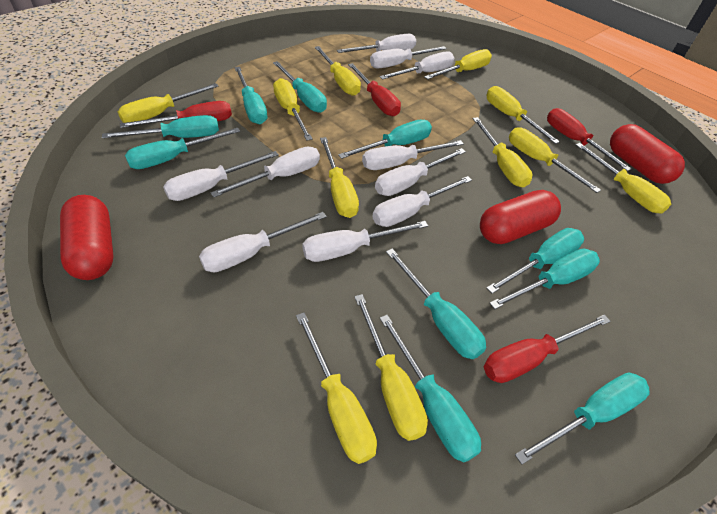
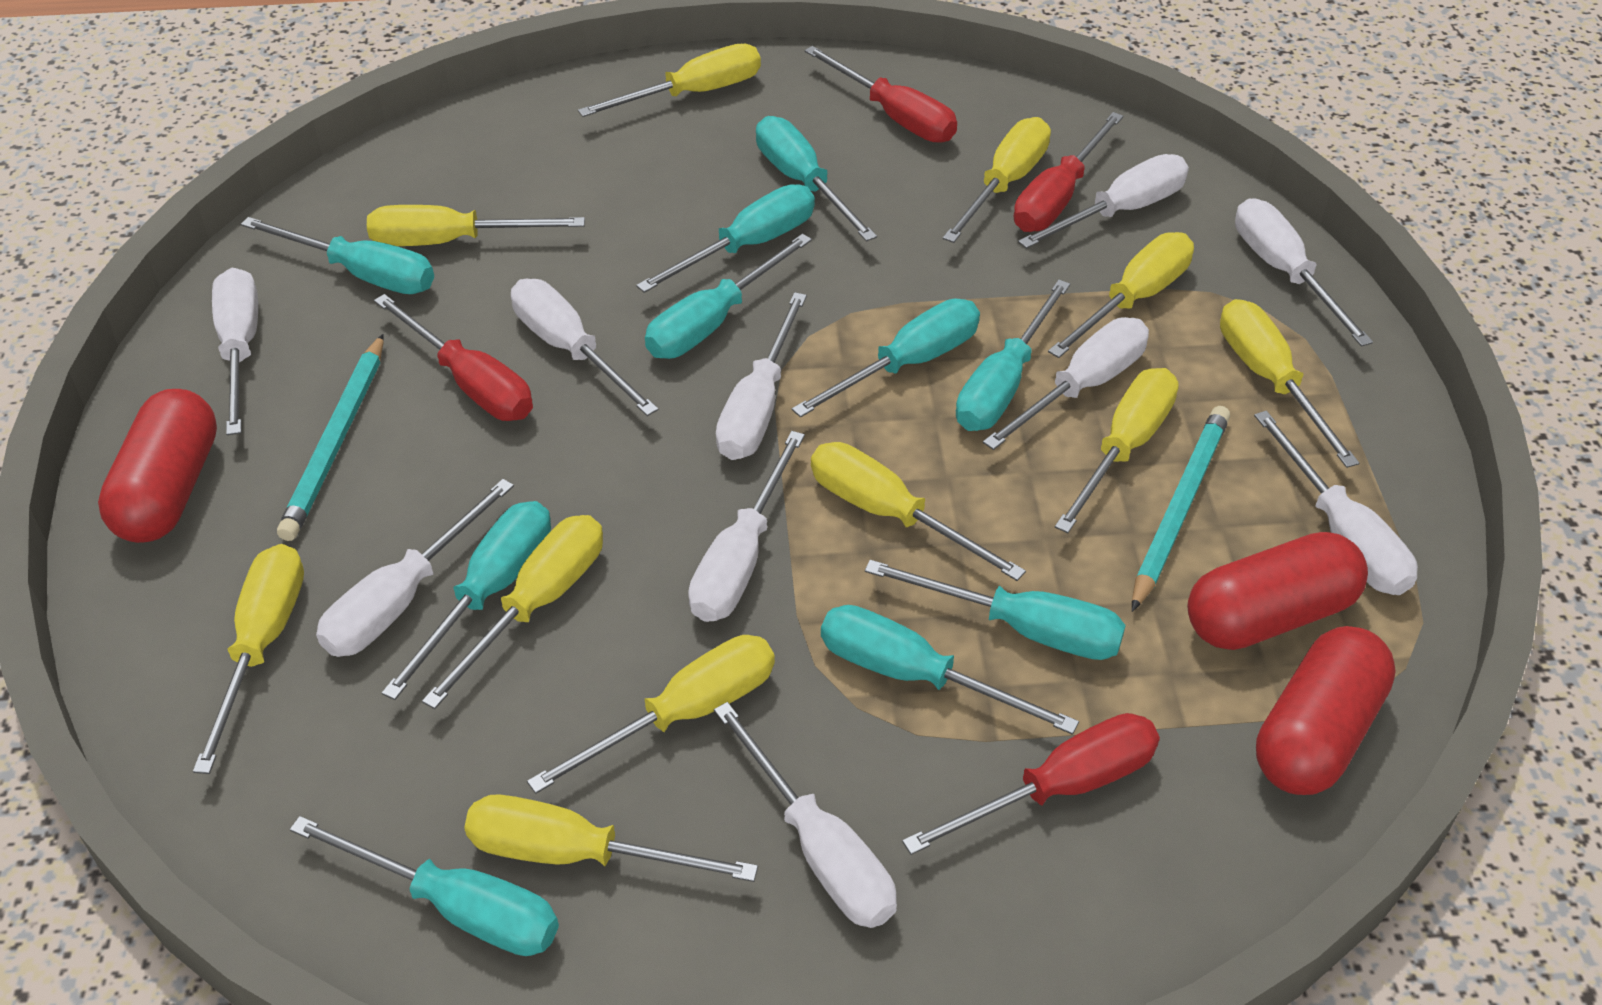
turquoise pencil: none = 0 -> [277,334,384,541] [1132,406,1230,612] = 2

